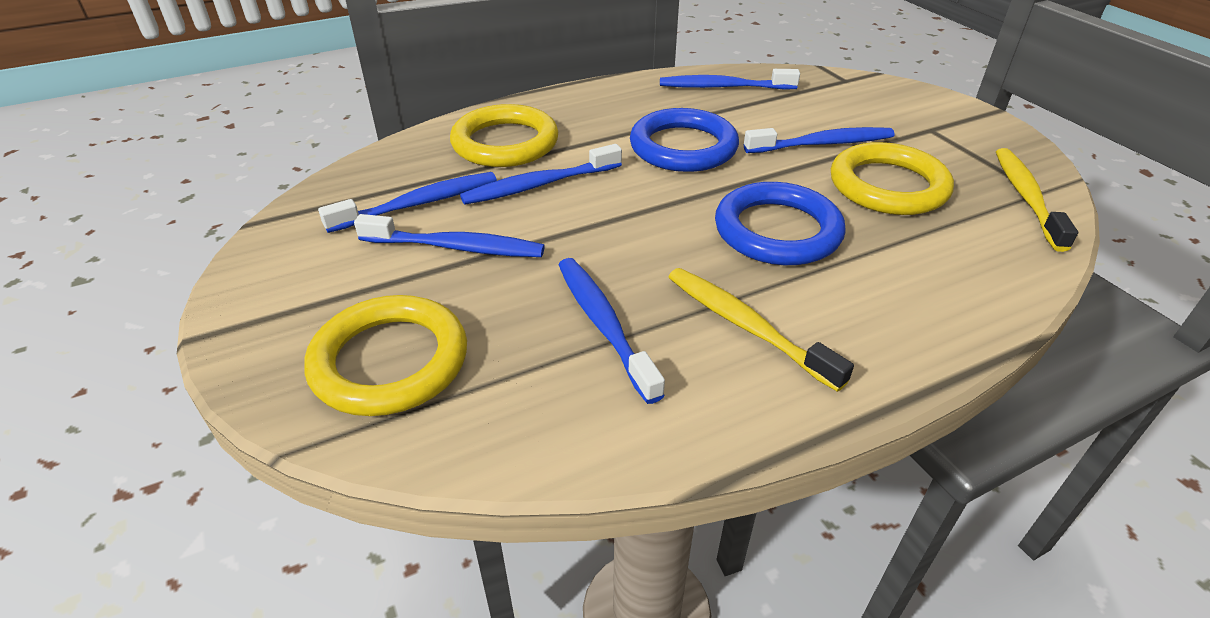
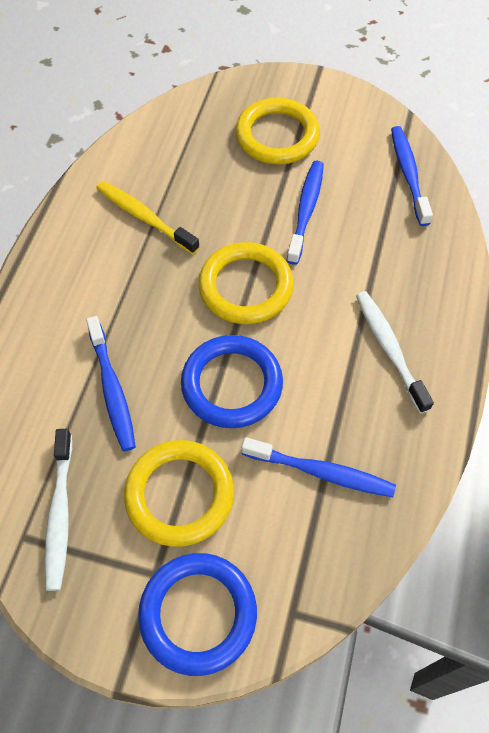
blue toothbrush: [318,172,497,233] [354,214,545,257] [460,144,622,205] [558,258,665,404] [660,69,800,90] [744,127,895,153] = 6 -> [86,316,136,451] [242,437,396,497] [287,161,324,265] [391,126,433,226] = 4
white toothbrush: none = 0 -> [45,429,72,591] [356,291,434,414] = 2
yellow toothbrush: [669,268,854,392] [996,148,1078,252] = 2 -> [96,181,200,254] = 1

